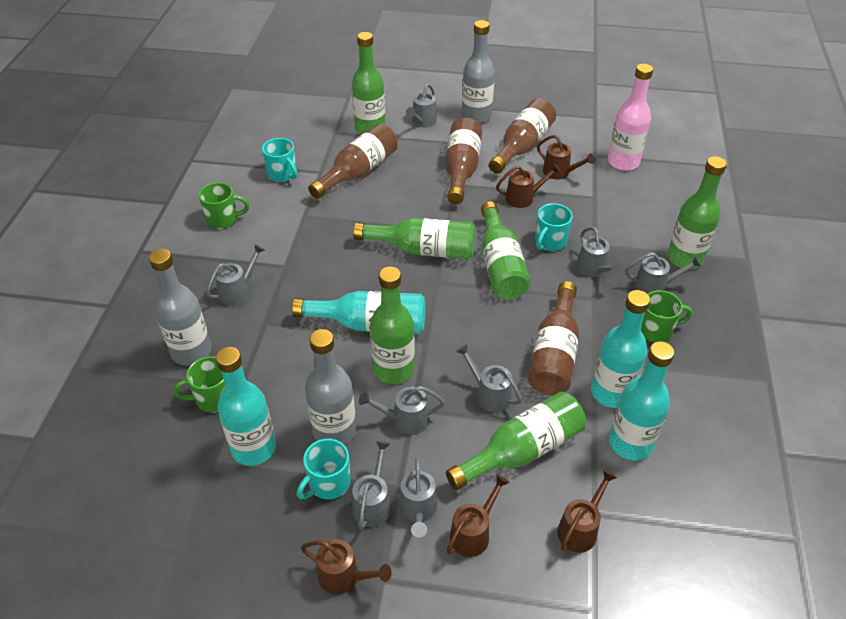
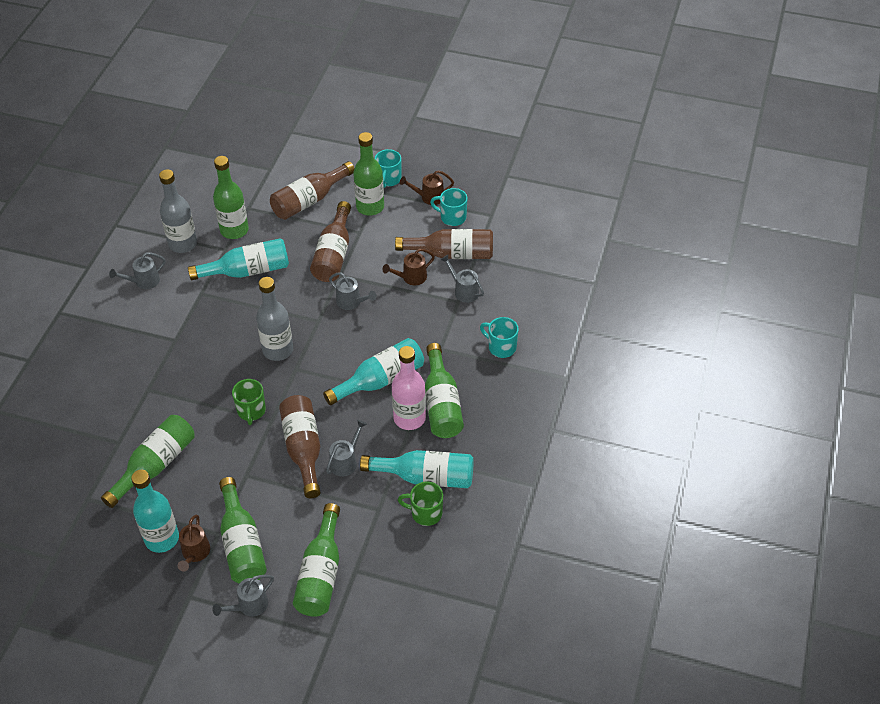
brown watering can: [301,539,392,594] [446,474,510,557] [496,164,561,208] [537,135,595,180] [557,470,617,553] = 5 -> [178,515,210,572] [382,249,435,285] [400,170,454,205] = 3
green mug: [173,356,225,413] [199,182,249,229] [641,290,693,342] = 3 -> [232,379,266,425] [398,481,443,526] = 2
grey bottle: [149,249,212,366] [305,329,356,445] [462,20,495,124] = 3 -> [159,169,197,253] [256,277,293,361] = 2
grey watering can: [206,244,265,306] [353,441,391,530] [359,386,445,435] [399,457,437,538] [406,84,437,127] [456,344,522,412] [577,227,623,277] [625,252,702,294] = 8 -> [109,252,166,289] [212,575,274,617] [326,420,367,477] [329,272,376,310] [440,255,484,303] = 5

